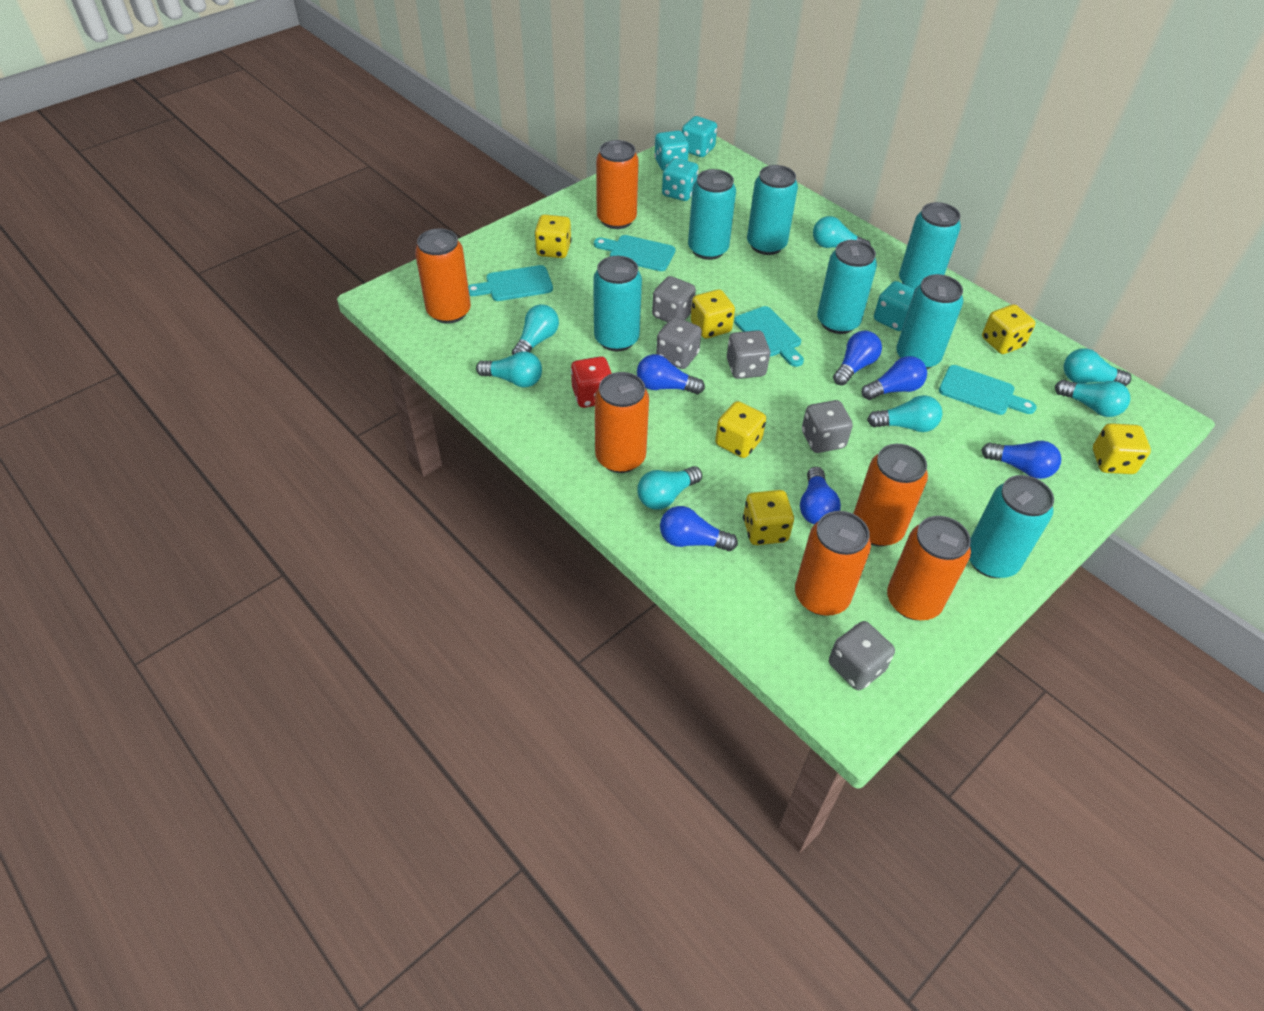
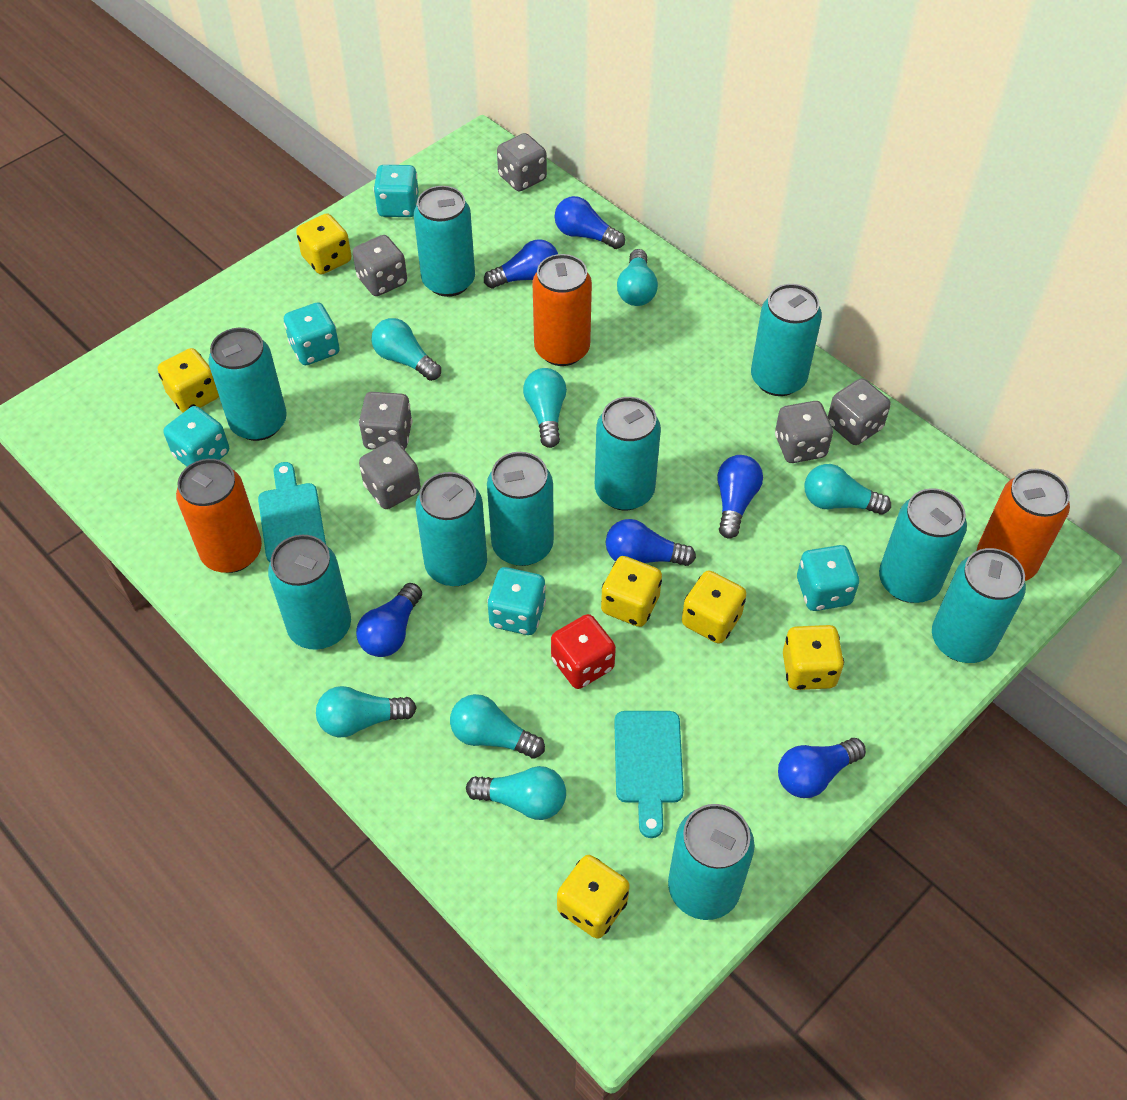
grey dice: [652,276,696,322] [656,317,702,369] [727,330,770,379] [802,400,853,453] [829,621,895,690] = 5 -> [353,235,407,296] [359,392,413,450] [359,440,421,509] [497,133,547,191] [775,401,833,463] [828,378,891,445] = 6
orange can: [415,228,471,324] [595,372,649,473] [596,140,639,229] [795,511,871,616] [853,444,928,546] [887,516,971,620] = 6 -> [176,459,262,573] [532,254,592,366] [977,469,1070,581] = 3
turquoise can: [593,256,642,351] [688,169,736,260] [747,165,798,255] [817,240,877,334] [896,274,963,369] [899,202,961,289] [969,475,1054,578] = 7 -> [208,328,287,441] [268,535,351,650] [414,186,475,297] [416,472,487,586] [487,452,554,566] [595,397,661,510] [668,804,755,920] [751,284,822,396] [879,488,967,603] [932,548,1026,663] = 10
turquoise cutting board: [468,265,553,301] [594,235,675,271] [734,306,804,367] [939,365,1036,415] = 4 -> [258,462,326,562] [614,711,684,838] = 2
turquoise dice: [654,130,689,171] [662,158,699,201] [682,116,717,157] [874,281,915,331] = 4 -> [164,406,229,466] [284,302,340,365] [374,165,419,217] [487,567,546,635] [797,545,859,611] = 5

